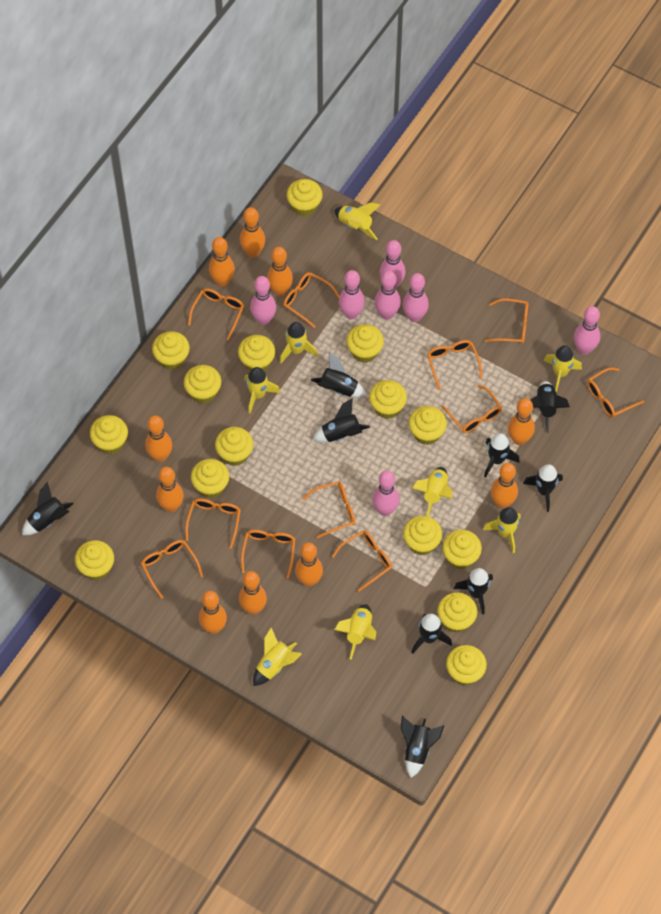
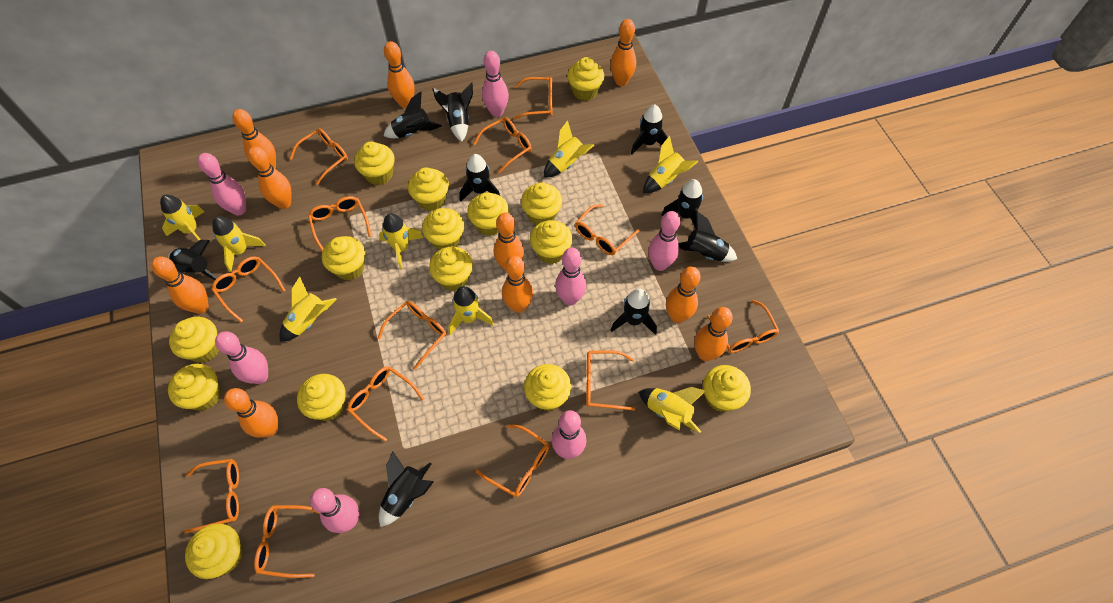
orange glasses: [141,540,203,599] [185,498,241,549] [188,288,244,340] [241,530,295,579] [283,272,340,328] [303,482,355,538] [332,530,392,592] [427,340,482,390] [441,385,502,433] [485,298,528,344] [587,368,644,417] = 11 -> [184,459,239,533] [211,256,286,322] [254,505,320,578] [290,128,348,185] [308,196,372,252] [347,366,424,442] [377,301,447,370] [473,117,532,173] [476,424,549,497] [513,77,552,120] [575,204,640,255] [586,350,635,411] [707,300,779,353] = 13

